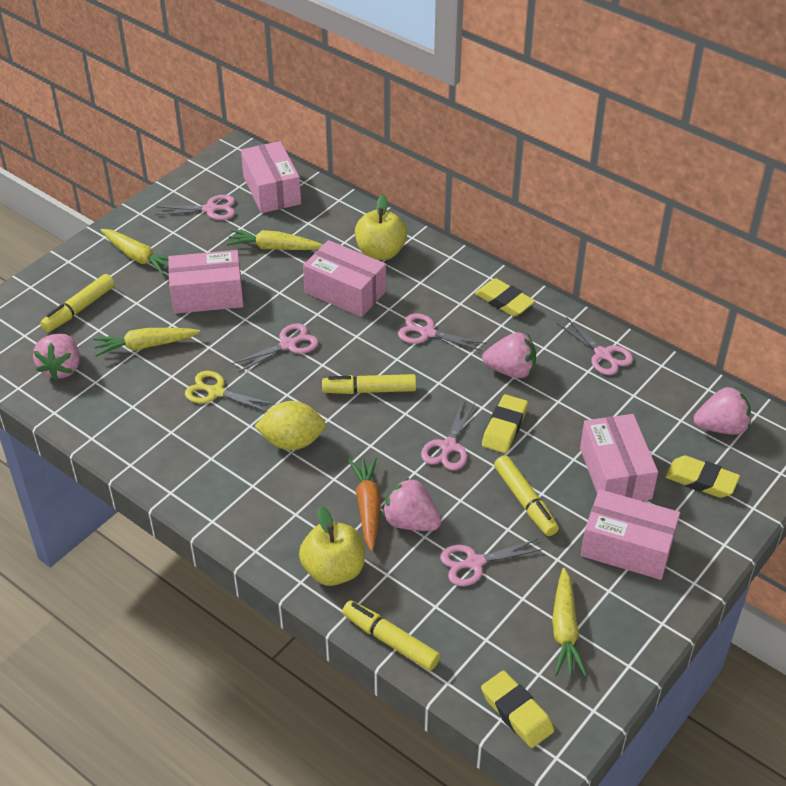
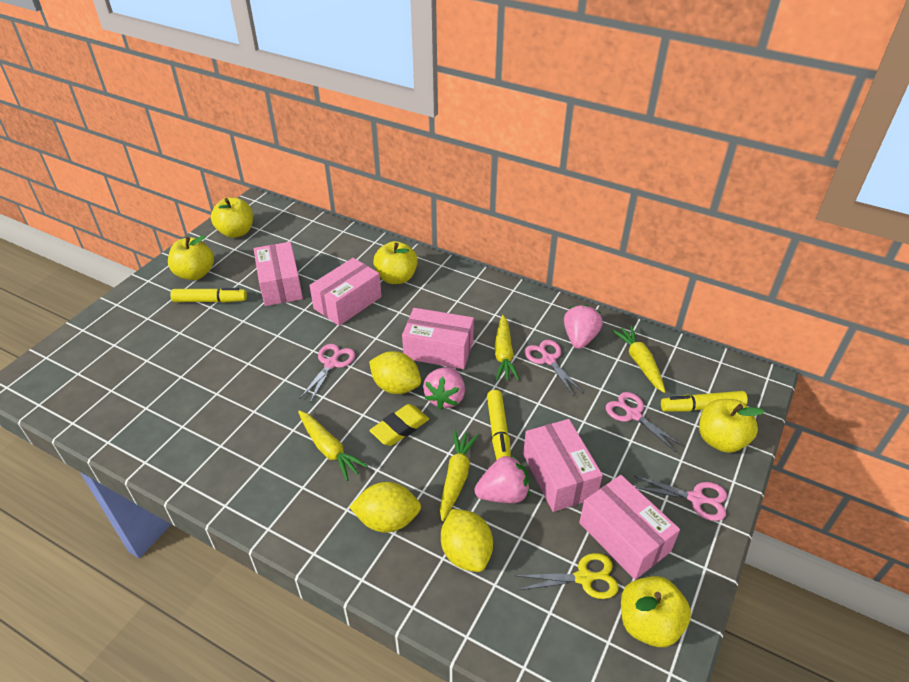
orange carrot: [348,457,381,551] = 1 -> none = 0
pink scissors: [155,195,235,220] [232,323,319,372] [398,314,487,351] [421,400,476,470] [440,539,544,586] [557,317,633,375] = 6 -> [299,344,355,403] [525,340,583,396] [606,392,684,452] [634,476,727,521] = 4
pink strawberry: [33,334,80,380] [382,477,441,531] [482,332,536,378] [693,387,751,435] = 4 -> [423,367,465,410] [474,455,530,503] [564,304,603,349] = 3
yellow apple: [299,506,365,586] [355,195,407,260] = 2 -> [168,235,214,280] [211,197,253,238] [373,241,418,284] [621,576,691,647] [699,399,765,453] = 5
yellow eraser: [475,278,535,316] [481,670,554,748] [482,394,528,453] [666,455,740,498] = 4 -> [369,404,429,446] = 1
yellow lemon: [254,401,326,450] = 1 -> [349,482,421,533] [369,351,421,394] [441,509,493,572] = 3
yellow marker: [40,274,115,332] [322,374,416,394] [342,600,440,671] [494,455,559,536] = 4 -> [170,288,247,303] [487,390,511,460] [661,391,748,412] = 3

